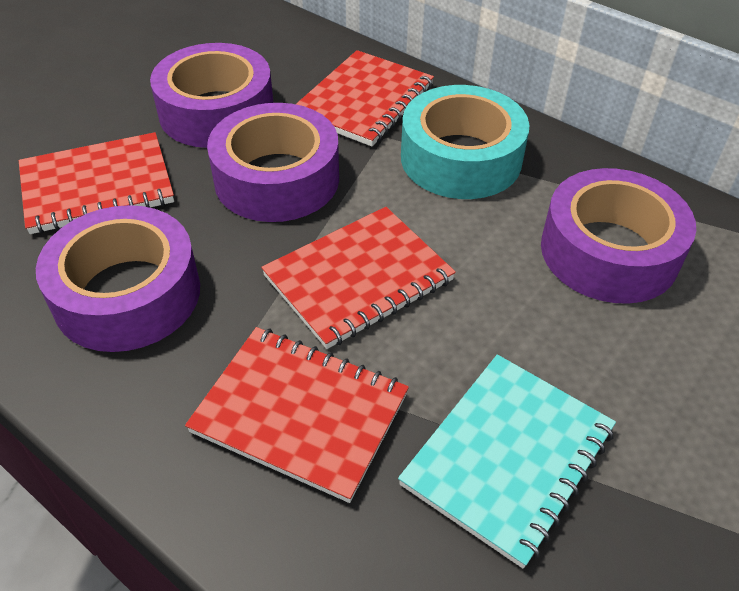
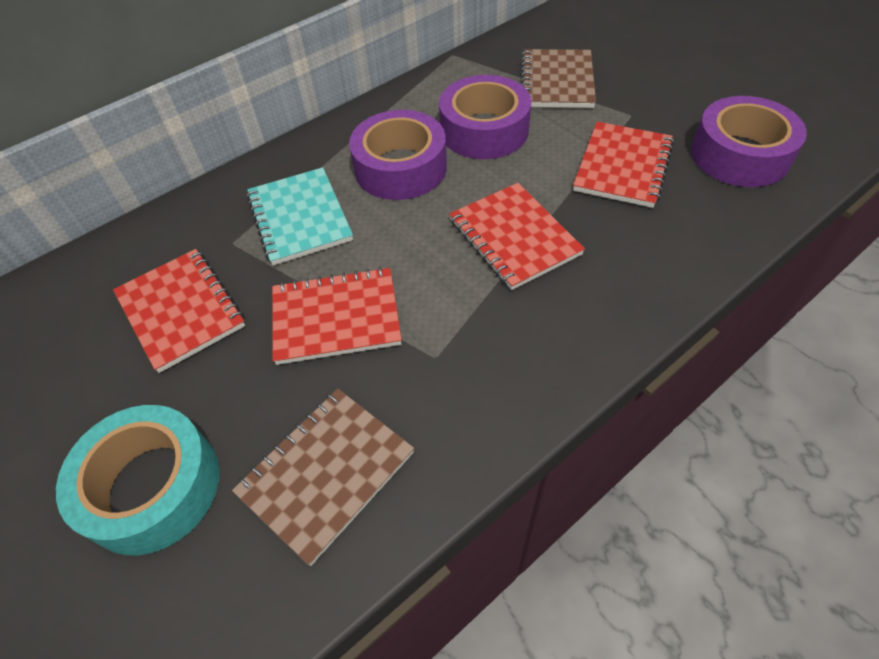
brown notebook: none = 0 -> [232,389,414,566] [521,49,596,108] = 2
purple tape: [36,205,200,352] [150,43,273,148] [207,103,339,222] [541,168,696,304] = 4 -> [349,110,447,200] [439,75,531,159] [691,96,807,187] = 3

